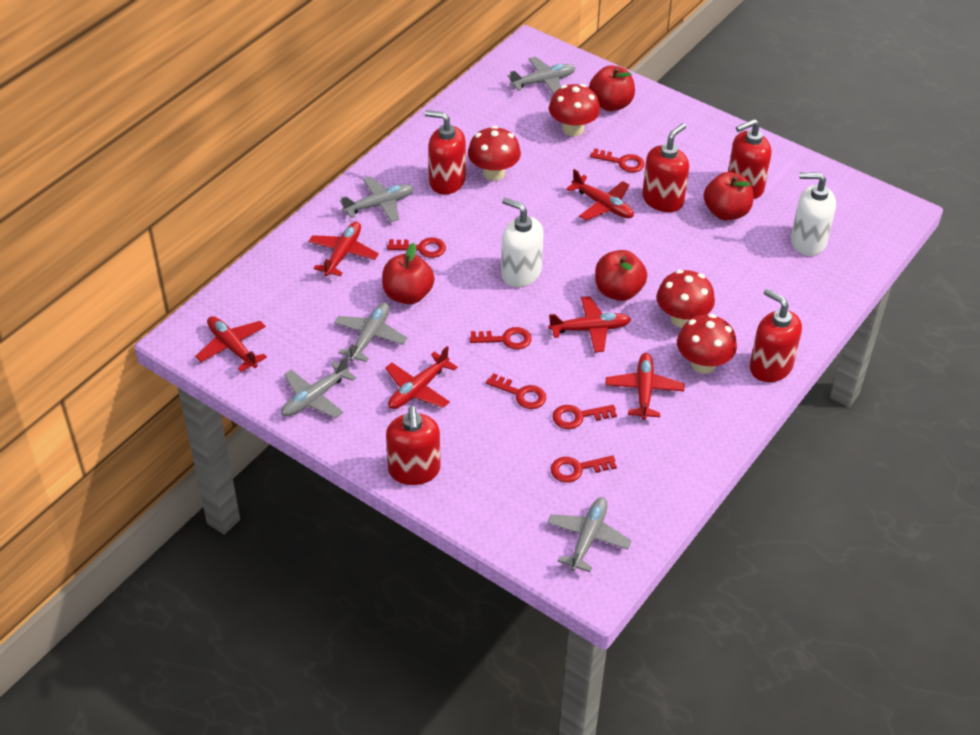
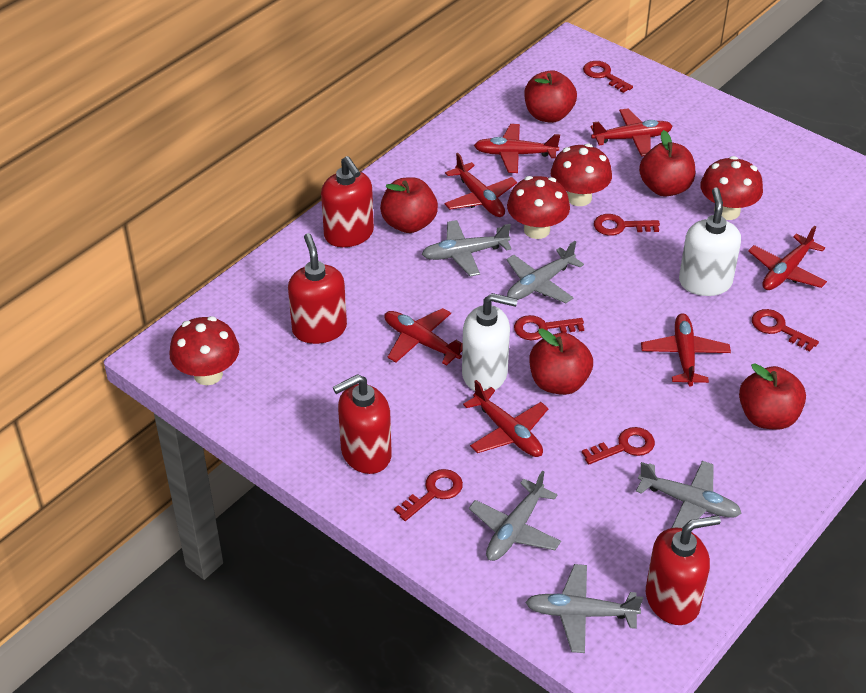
red apple: [382,243,435,304] [589,65,635,111] [595,250,647,301] [703,172,753,221] = 4 -> [380,177,438,233] [524,70,577,123] [530,328,593,395] [639,130,695,197] [739,363,806,430] = 5
red plane: [195,316,267,372] [308,222,379,276] [385,346,458,409] [548,296,631,352] [566,169,634,220] [605,353,684,420] = 6 -> [384,308,463,366] [444,153,517,217] [463,380,548,457] [474,124,560,173] [591,108,673,157] [641,313,731,387] [748,226,827,290] = 7
red soap dispenser: [386,406,440,485] [425,110,466,195] [642,123,689,212] [728,119,772,199] [750,288,802,382] = 5 -> [288,233,347,344] [321,156,374,247] [333,374,392,474] [646,515,721,625] = 4

